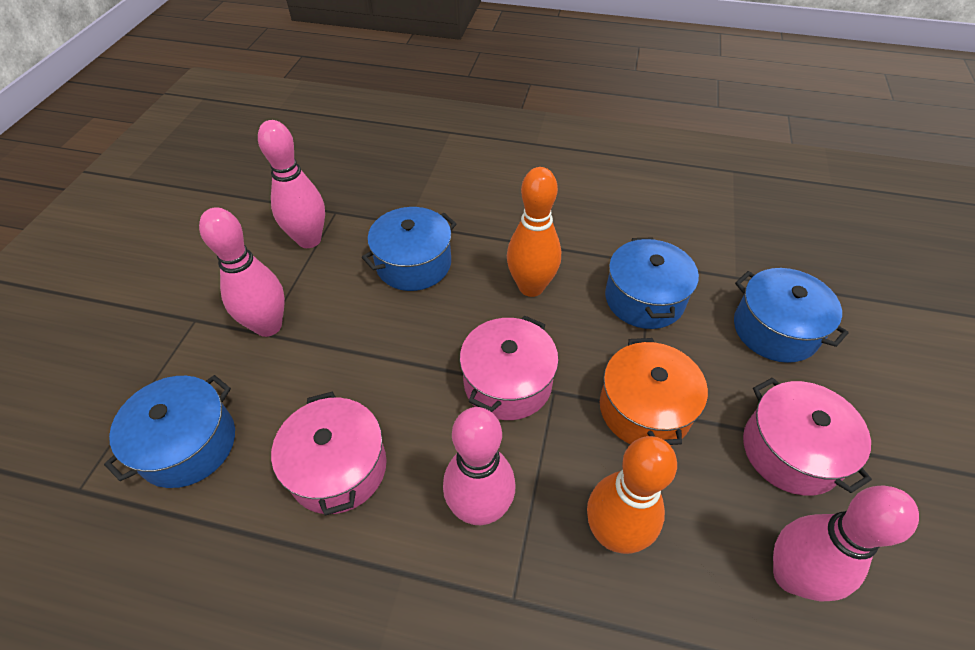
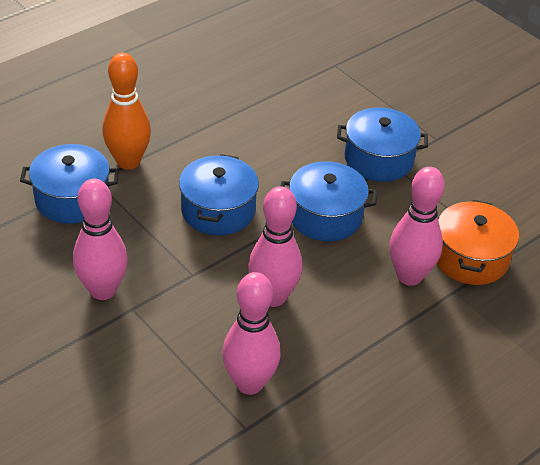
orange bowling pin: [507,167,561,297] [587,436,677,554] = 2 -> [102,53,151,169] = 1
pink pot: [271,392,387,516] [460,316,559,420] [743,378,872,495] = 3 -> none = 0

